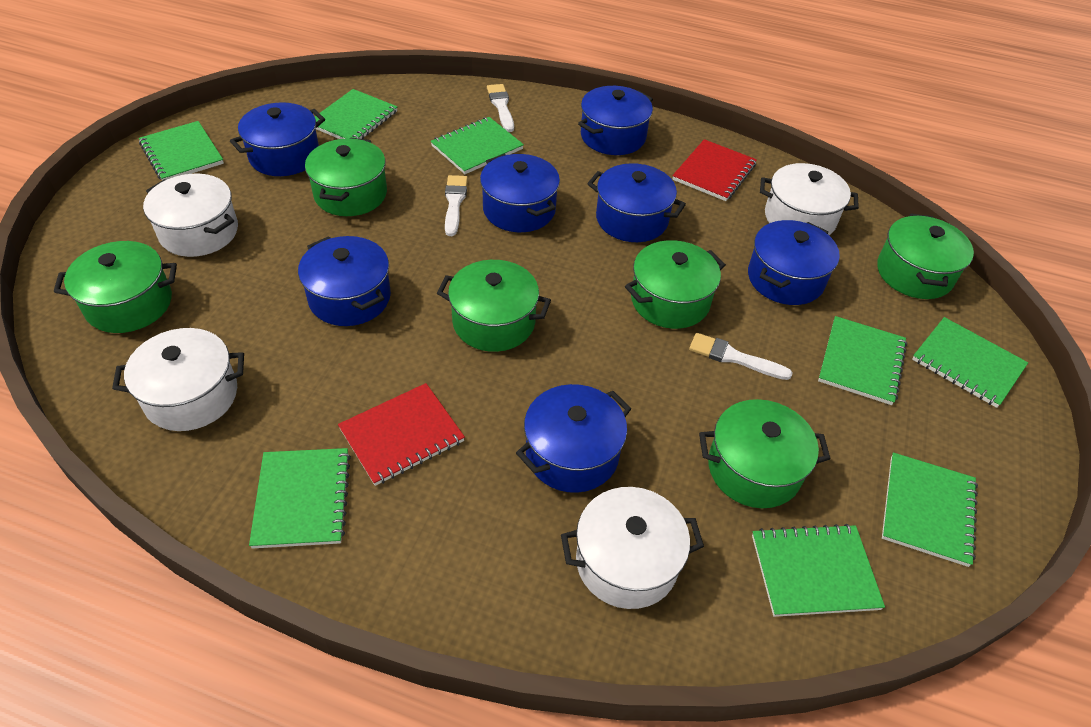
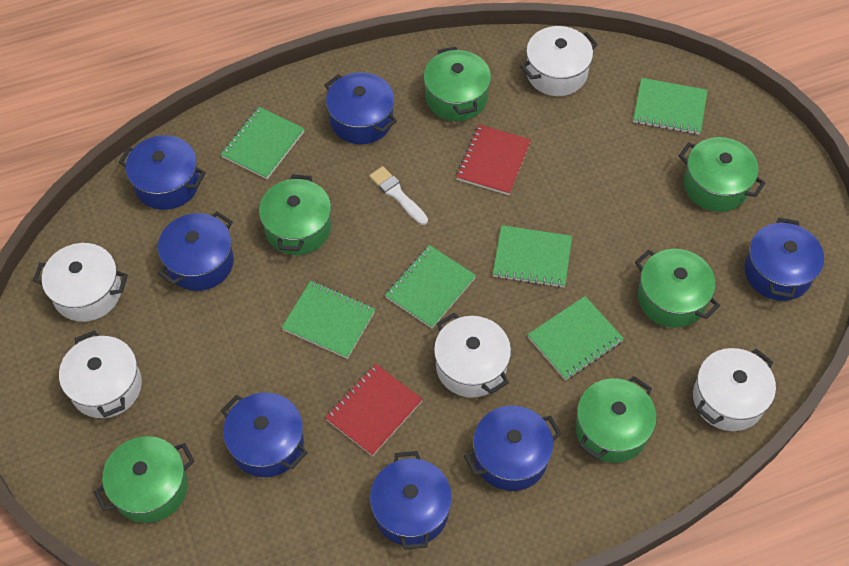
green notebook: [139,121,224,180] [249,448,351,549] [315,89,398,139] [431,117,524,174] [752,524,885,617] [818,316,907,405] [882,452,978,567] [912,317,1028,408] = 8 -> [221,107,305,179] [281,281,375,359] [385,245,476,328] [493,225,572,288] [527,296,624,380] [633,78,708,135] = 6
white brush: [445,175,468,236] [487,84,514,132] [689,333,792,380] = 3 -> [369,166,428,225] = 1
white pot: [112,328,244,431] [143,174,238,257] [561,487,704,609] [760,163,859,235] = 4 -> [33,243,128,322] [59,330,142,418] [434,313,511,398] [520,26,598,96] [693,348,776,431] = 5

